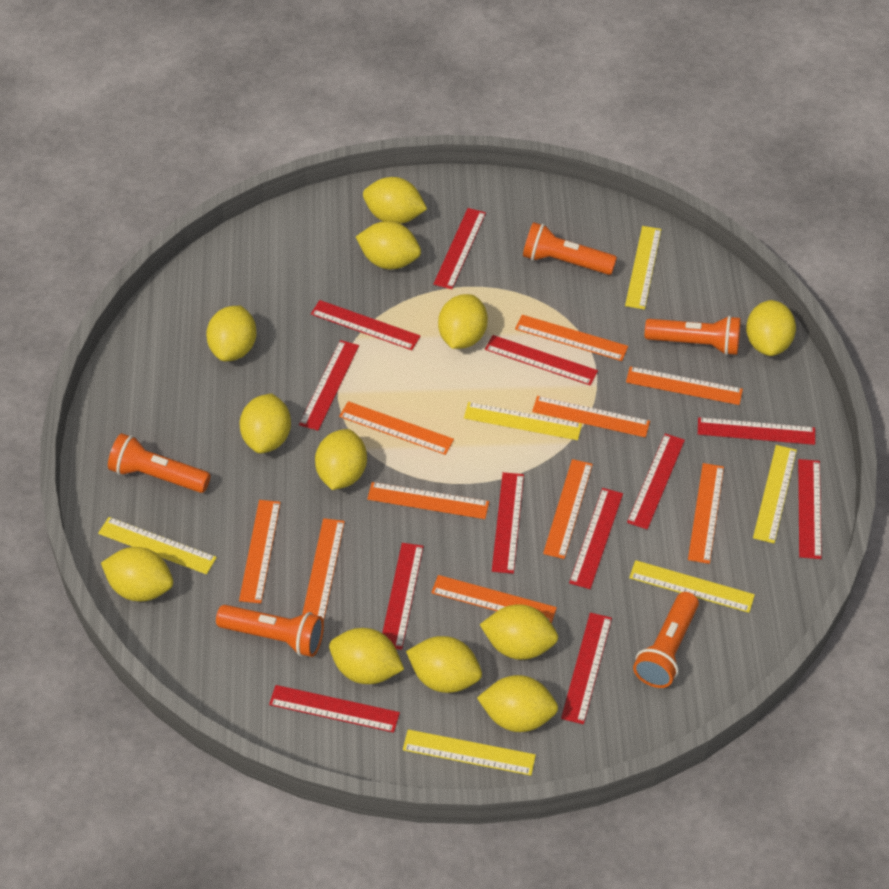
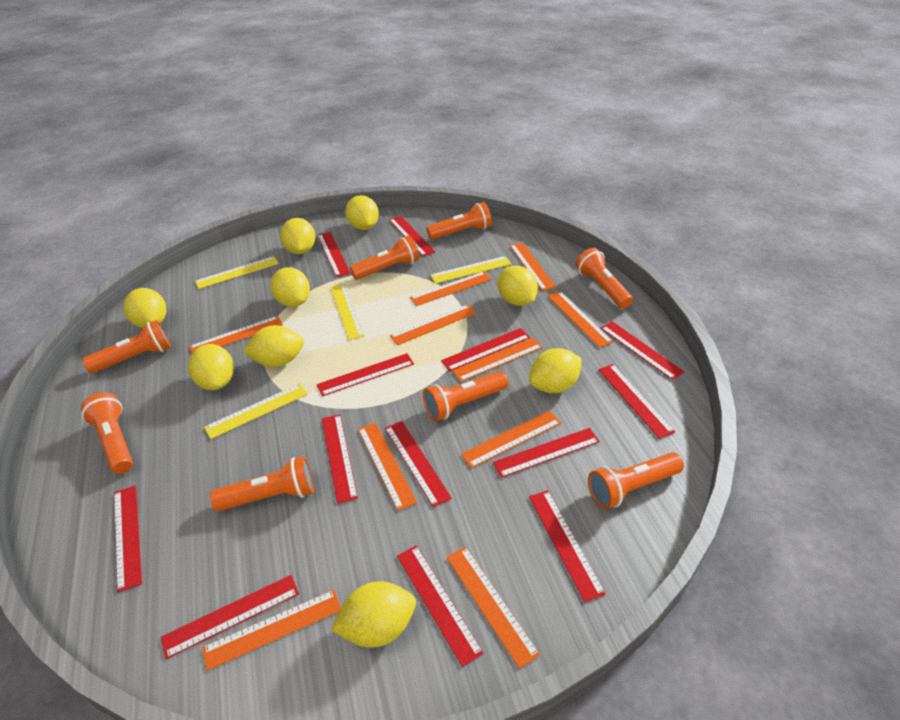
orange flashlight: [108,433,210,493] [216,605,324,657] [523,222,617,275] [633,592,699,688] [645,315,741,356] = 5 -> [81,393,133,474] [82,320,171,373] [210,456,314,511] [350,235,419,280] [423,371,508,421] [426,202,492,240] [576,248,633,309] [588,452,684,509] = 8
red ruler: [269,685,400,733] [299,340,359,431] [311,300,421,350] [382,543,424,650] [433,208,486,289] [485,335,598,386] [492,472,524,574] [561,613,612,724] [569,488,623,589] [627,433,685,530] [698,417,815,445] [798,459,822,559] = 12 -> [114,486,142,593] [161,575,299,659] [317,232,351,277] [317,353,414,396] [322,414,358,504] [385,421,452,507] [389,216,435,256] [397,545,484,667] [441,328,530,371] [493,428,600,478] [529,490,606,602] [598,364,675,439] [601,321,684,380] = 13
yellow lemon: [101,547,173,601] [206,306,257,361] [240,393,291,453] [315,429,367,490] [329,628,404,684] [356,221,421,269] [363,177,427,224] [406,636,482,693] [438,294,488,349] [477,675,558,732] [480,604,558,660] [746,300,796,356] = 12 -> [123,288,166,328] [188,344,234,390] [243,325,304,367] [270,267,310,307] [280,218,315,254] [331,581,416,648] [345,195,379,230] [497,266,538,306] [529,348,582,393] = 9
yellow ruler: [98,517,217,575] [403,729,536,776] [464,402,582,440] [625,226,661,310] [629,560,755,613] [753,445,797,543] = 6 -> [195,256,279,289] [204,384,308,439] [330,284,365,340] [430,256,511,284] = 4

